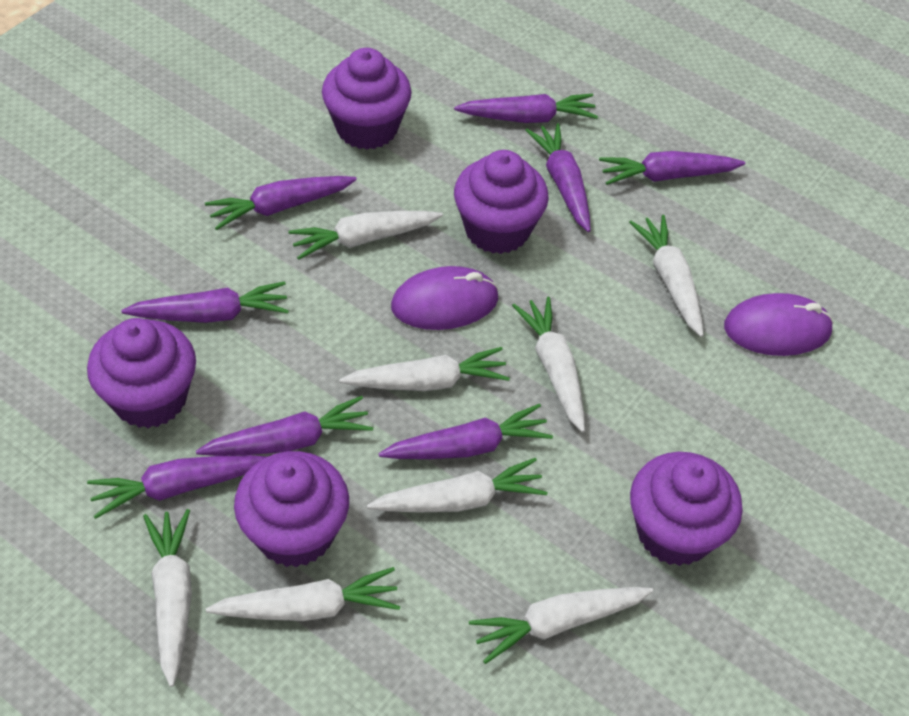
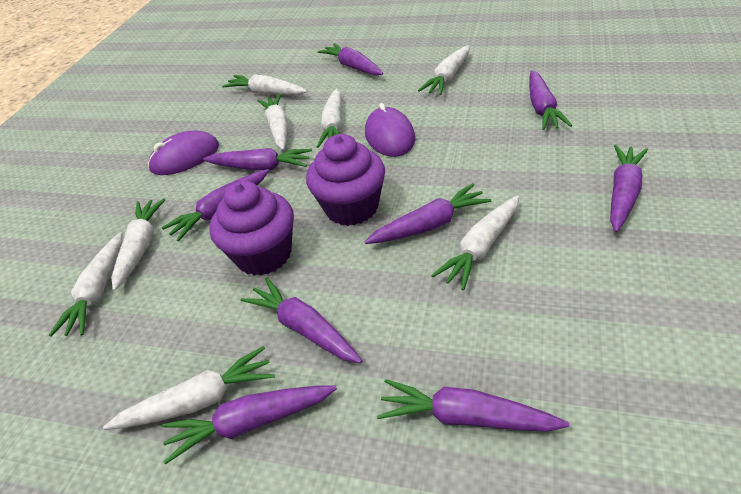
purple carrot: [87,455,267,519] [121,281,289,323] [196,396,373,456] [205,176,357,230] [379,404,553,459] [454,94,598,123] [525,123,591,232] [599,151,745,185] = 8 -> [162,169,269,241] [162,385,337,464] [203,148,312,170] [241,277,362,363] [317,43,383,75] [365,184,491,244] [377,379,569,432] [529,70,572,130] [610,145,648,232] = 9
purple cupcake: [87,318,196,428] [234,451,349,567] [322,48,412,150] [454,150,549,254] [630,452,743,566] = 5 -> [209,181,294,276] [306,134,385,226] = 2

